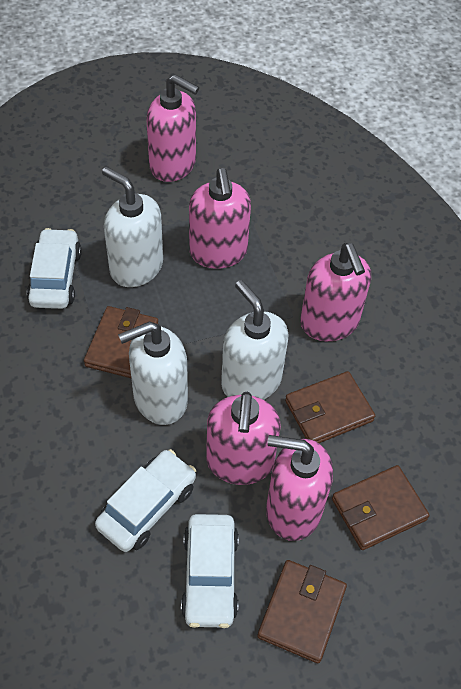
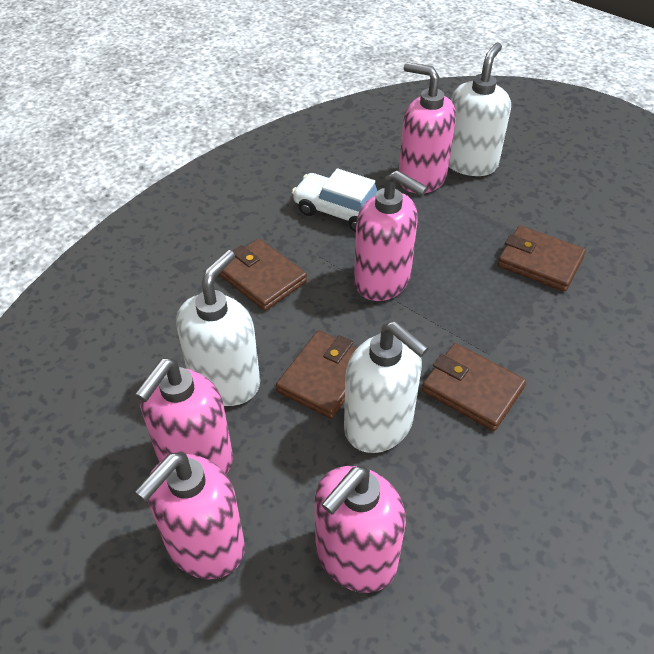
white car: [27,228,82,309] [95,449,196,552] [181,514,239,628] = 3 -> [292,168,377,232] = 1

